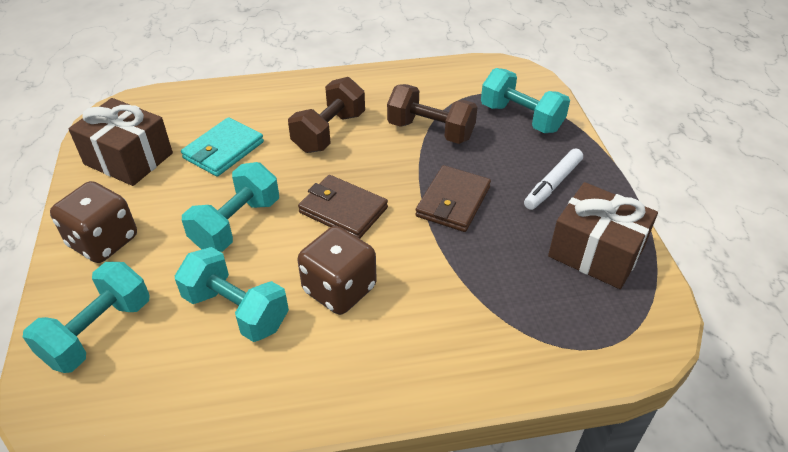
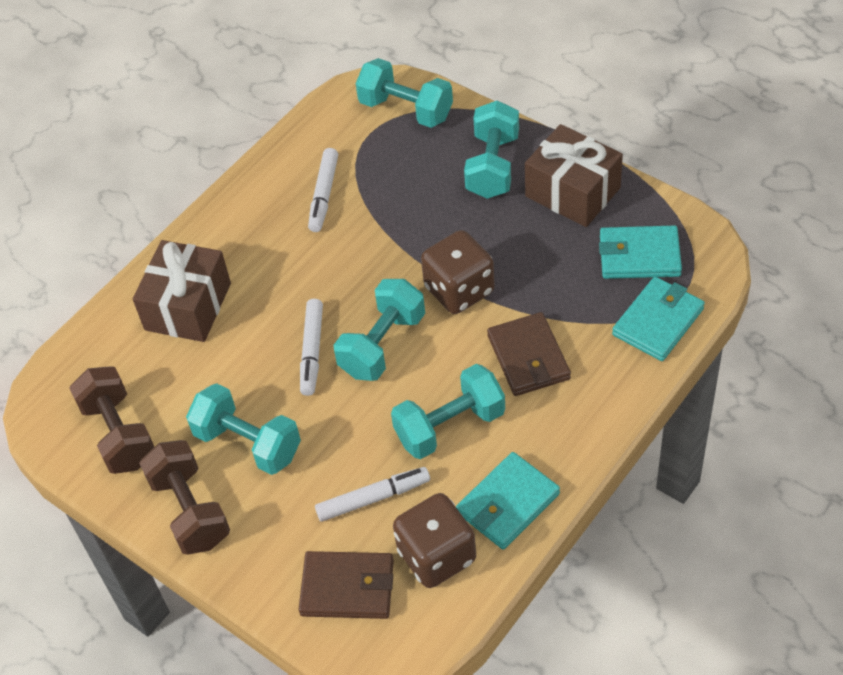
turquoise dumbbell: [23,262,149,373] [175,247,289,342] [182,162,279,252] [481,68,570,133] = 4 -> [186,383,301,475] [333,279,425,381] [356,58,453,128] [391,364,505,459] [464,100,519,199] = 5
turquoise wallet: [181,117,264,177] = 1 -> [456,452,560,550] [599,226,682,279] [612,277,705,361] = 3
white marker: [524,148,583,210] = 1 -> [300,299,323,396] [308,148,338,232] [315,467,430,522] = 3

